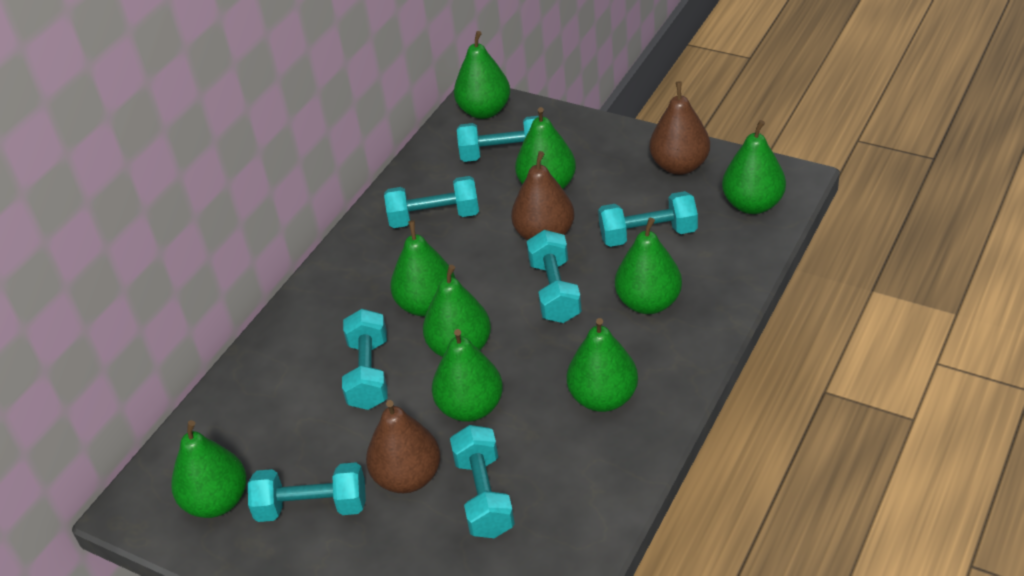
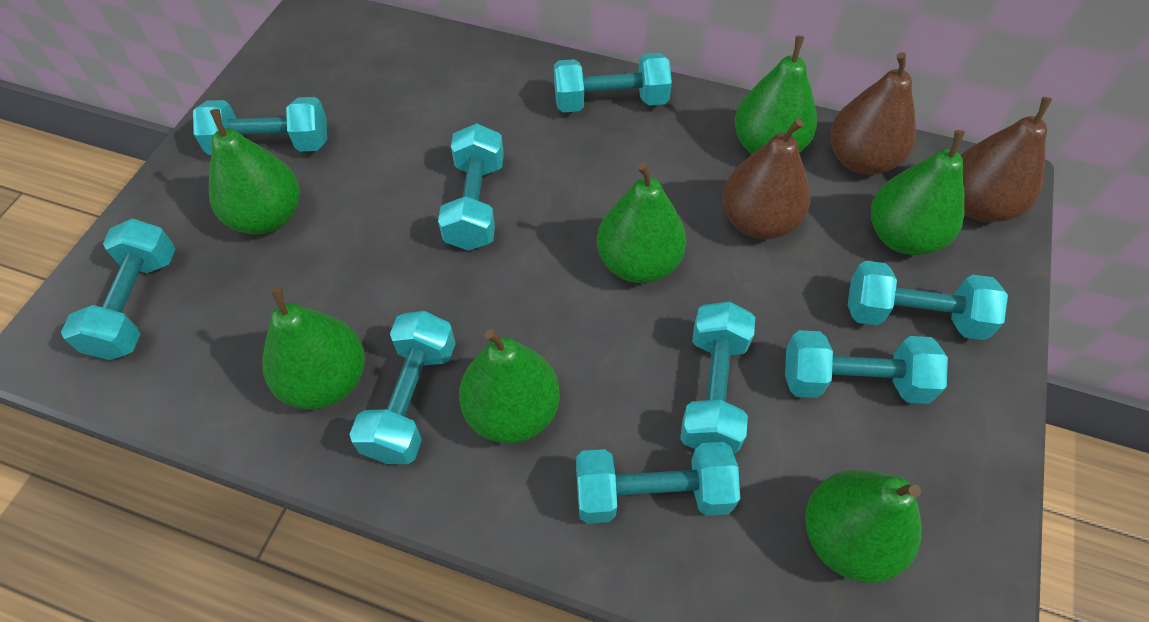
green pear: [171,420,247,518] [390,220,455,316] [423,265,491,357] [432,329,503,422] [454,31,510,119] [515,107,576,189] [567,318,638,412] [615,218,682,314] [722,120,786,214] = 9 -> [209,109,300,234] [262,286,365,410] [459,329,560,444] [597,162,686,283] [734,36,817,154] [805,470,922,583] [871,130,965,255] = 7
turquoise dumbbell: [248,462,366,522] [342,309,388,410] [384,176,479,228] [450,425,515,538] [457,116,539,162] [527,230,582,323] [598,191,698,247] = 7 -> [61,219,175,360] [193,97,327,155] [349,311,456,464] [438,123,504,251] [554,53,672,113] [576,442,740,524] [680,301,755,454] [785,330,948,404] [848,261,1008,340] = 9

